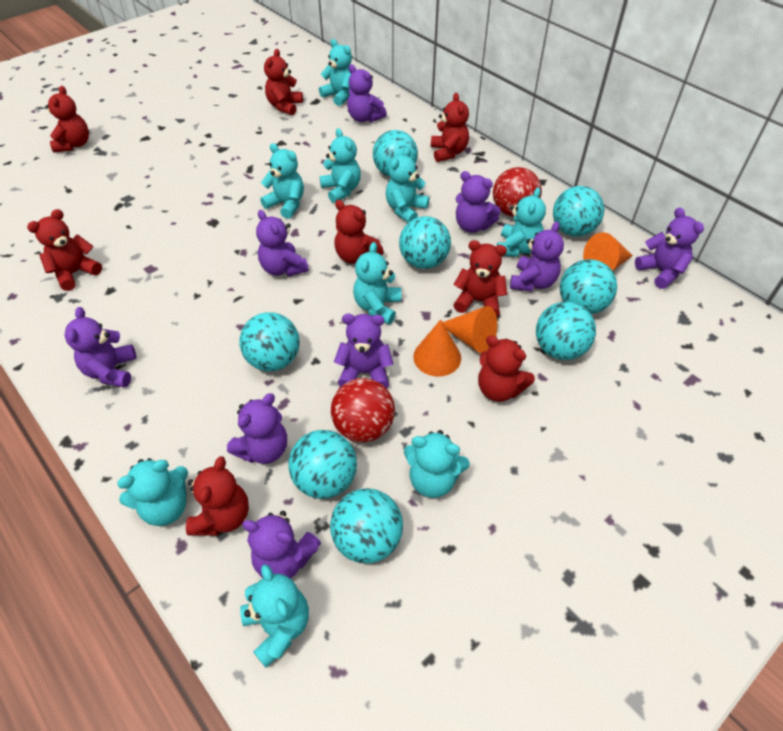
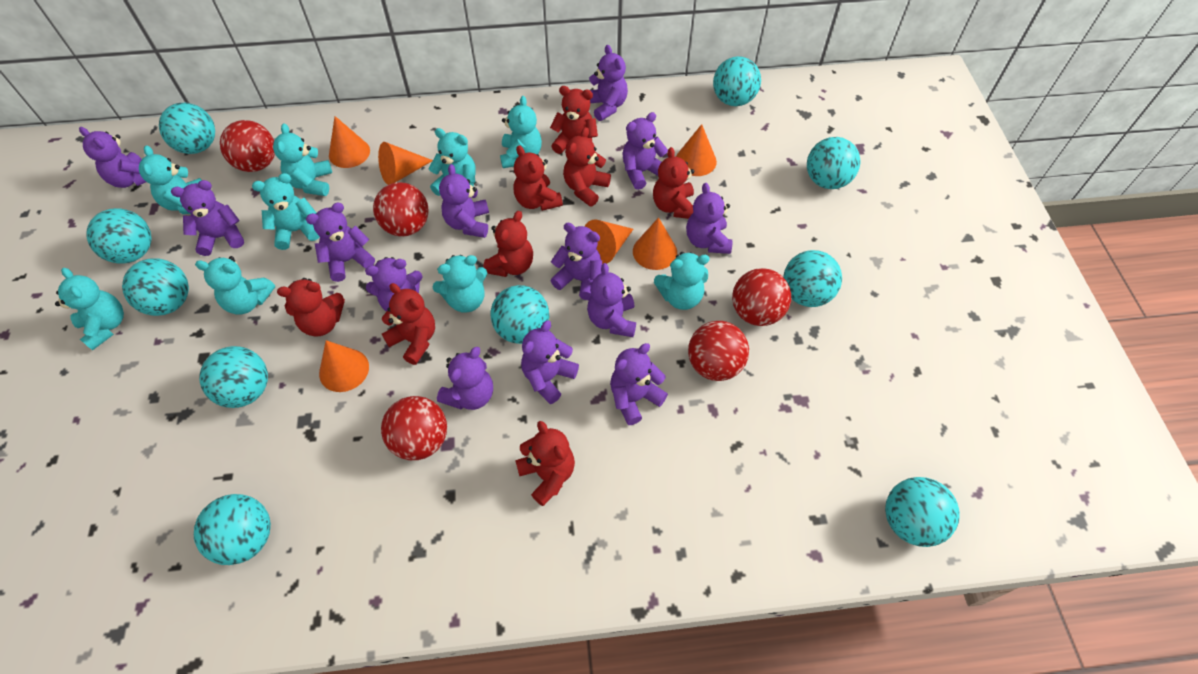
orange cone: [413,319,461,376] [443,306,497,354] [583,232,633,271] = 3 -> [319,340,369,392] [329,116,370,168] [378,142,433,185] [584,219,633,264] [633,217,677,270] [676,124,717,176] = 6
purple teddy bear: [64,307,136,387] [227,393,287,464] [242,511,321,579] [256,210,309,277] [334,314,394,388] [347,64,387,123] [456,171,501,233] [510,221,564,292] [635,207,704,289] = 9 -> [79,127,146,188] [171,180,244,256] [306,203,375,282] [365,257,423,312] [437,347,493,410] [439,164,489,238] [521,320,579,404] [550,223,602,300] [587,263,636,337] [589,45,628,121] [610,343,668,425] [622,112,668,190] [686,183,732,254] = 13
red ball: [331,378,395,443] [493,167,542,217] = 2 -> [220,120,275,172] [373,182,428,237] [381,396,447,460] [688,321,749,381] [732,268,791,326] = 5
turquoise ball: [240,312,300,371] [288,430,357,499] [330,488,403,564] [373,130,418,177] [399,216,451,269] [536,302,596,360] [553,186,604,237] [560,259,617,314] = 8 -> [86,208,152,264] [122,259,189,316] [159,103,215,154] [194,494,271,565] [199,346,268,408] [490,285,549,344] [713,56,761,106] [783,250,842,307] [807,137,860,189] [885,477,960,547] = 10

